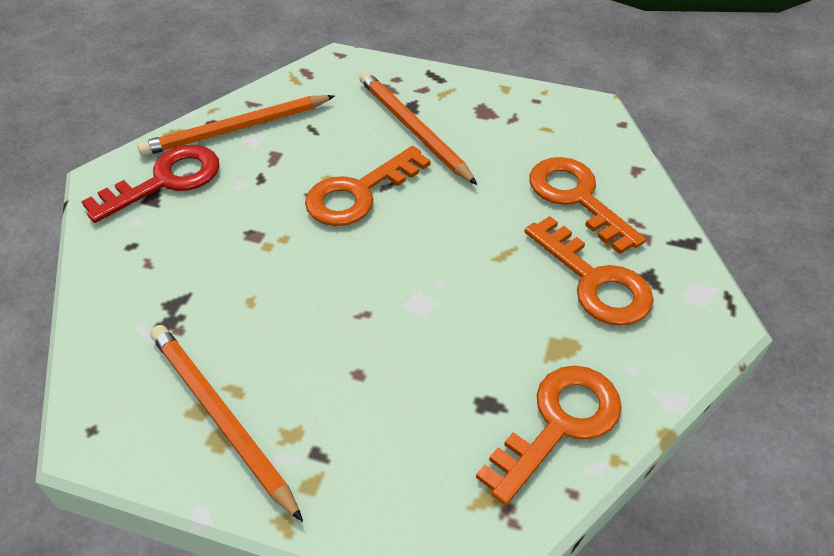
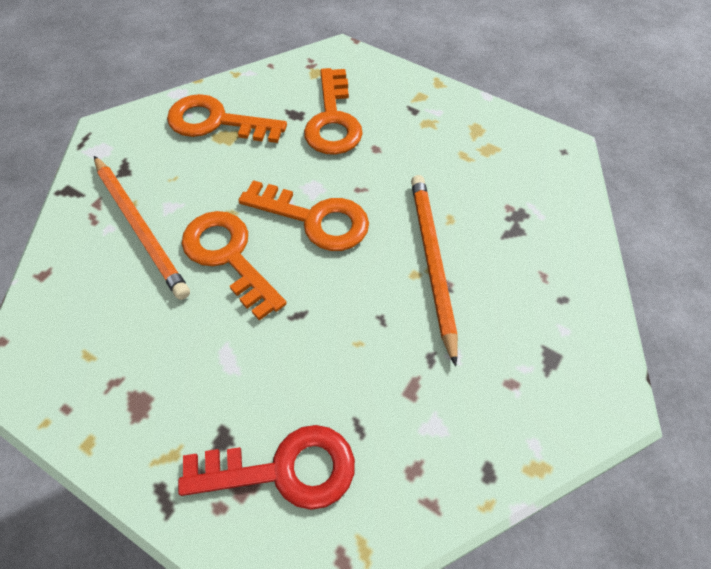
orange pencil: [137,95,335,156] [150,325,303,522] [359,71,477,185] = 3 -> [94,156,190,300] [411,175,458,367] = 2

